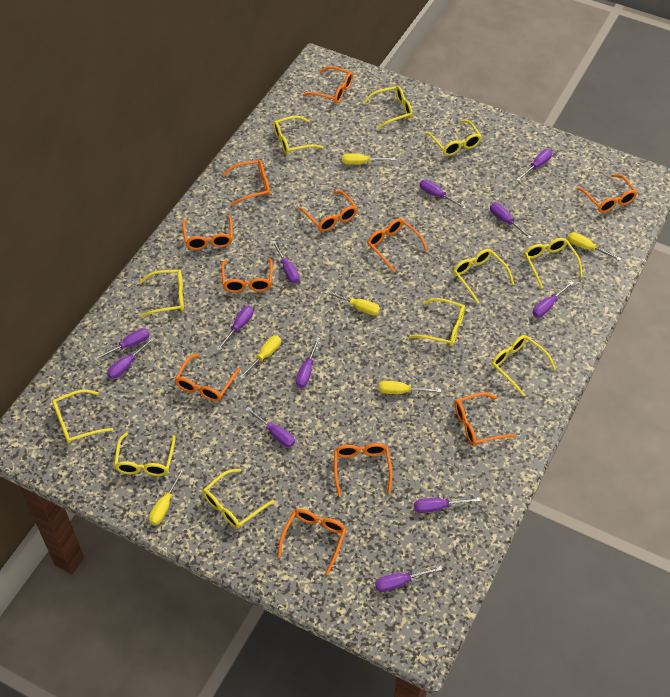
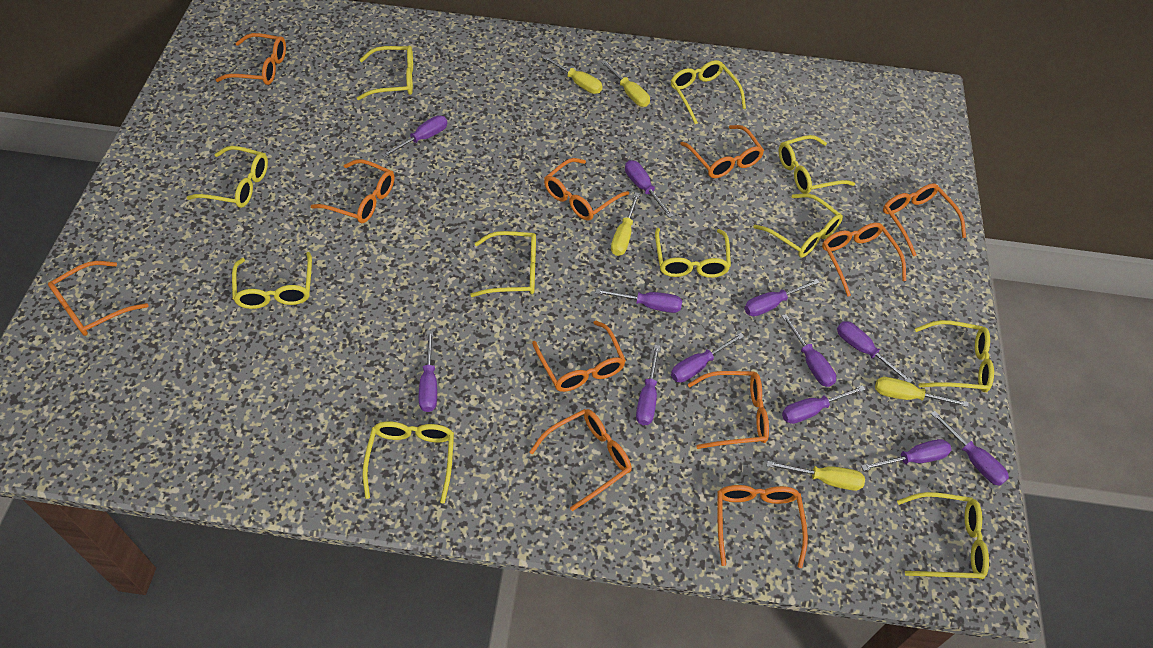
yellow screwdriver: [149,468,185,525] [239,336,281,379] [325,290,380,315] [342,153,396,165] [379,381,441,394] [568,232,621,261] = 6 -> [542,55,603,94] [601,60,650,107] [611,192,640,256] [767,461,865,491] [875,377,969,407] = 5

